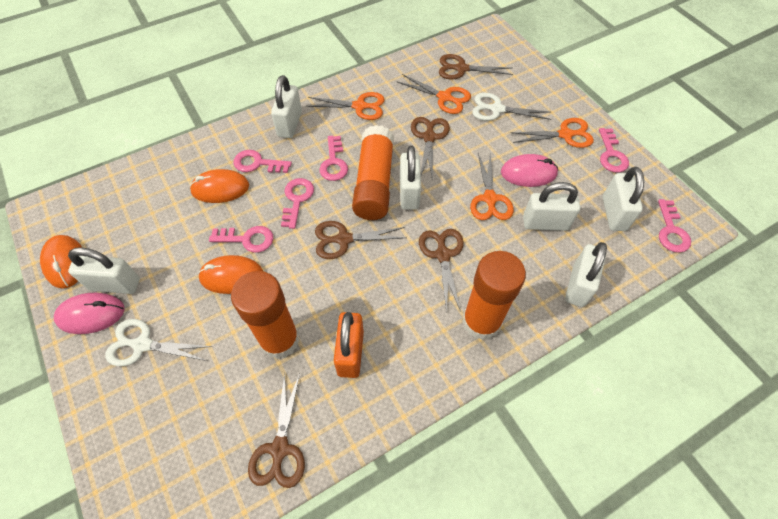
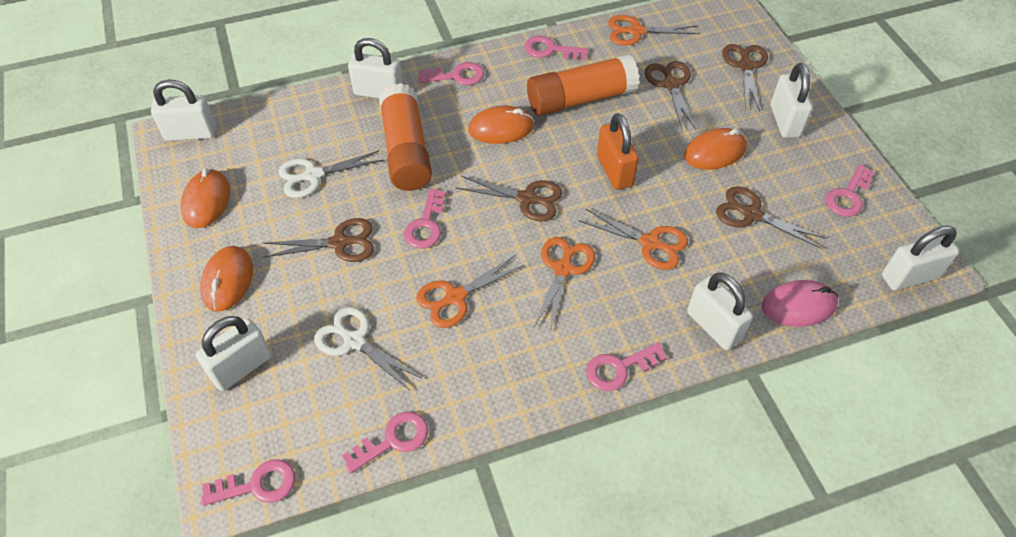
orange glue stick: [231,271,300,359] [352,125,394,220] [462,251,526,340] = 3 -> [379,83,432,191] [527,54,639,116] = 2
orange mouse: [40,235,82,289] [190,169,249,203] [198,255,263,294] = 3 -> [181,168,230,228] [200,246,253,312] [468,106,534,144] [684,128,747,170] = 4
pink key: [209,226,273,253] [233,150,292,173] [281,178,314,229] [319,136,348,181] [599,128,629,173] [658,199,691,253] = 6 -> [201,459,295,506] [342,411,428,473] [404,188,446,249] [418,62,484,85] [524,35,589,60] [586,343,667,391] [826,164,874,217] = 7
pink mouse: [54,293,125,334] [501,154,558,187] = 2 -> [762,280,838,327] = 1

